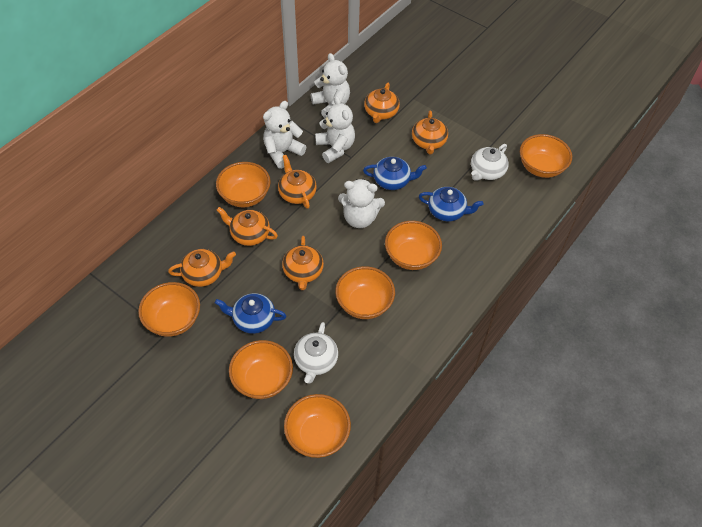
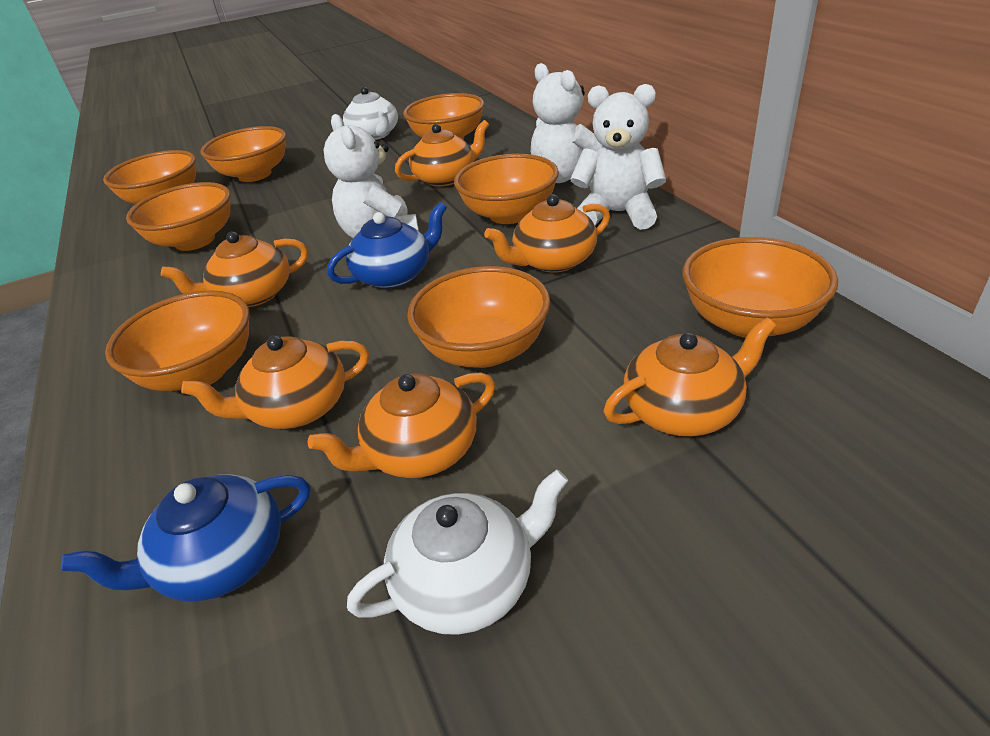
blue teapot: [215,293,286,334] [363,157,427,190] [419,187,483,222] = 3 -> [61,474,310,602] [327,202,447,288] = 2
orange bowl: [138,282,200,337] [216,162,271,208] [229,340,293,399] [284,394,351,458] [335,266,395,319] [385,221,442,270] [520,134,572,178] = 7 -> [103,150,196,204] [105,290,250,391] [126,182,231,251] [200,126,286,182] [403,93,484,140] [407,266,550,368] [454,154,559,224] [682,237,838,338] = 8
white teddy bear: [263,101,306,169] [311,53,350,118] [315,96,355,163] [338,179,385,228] = 4 -> [324,114,419,238] [531,63,601,183] [570,84,666,230] = 3

